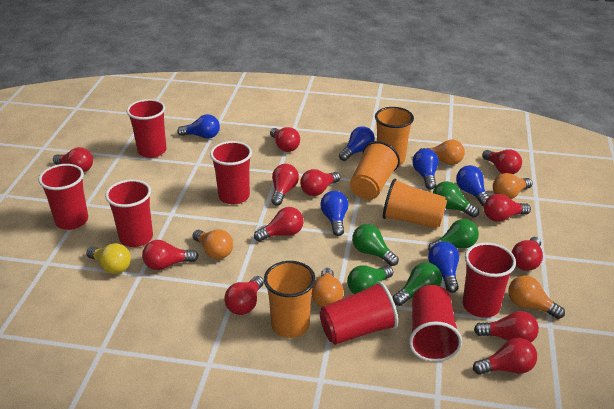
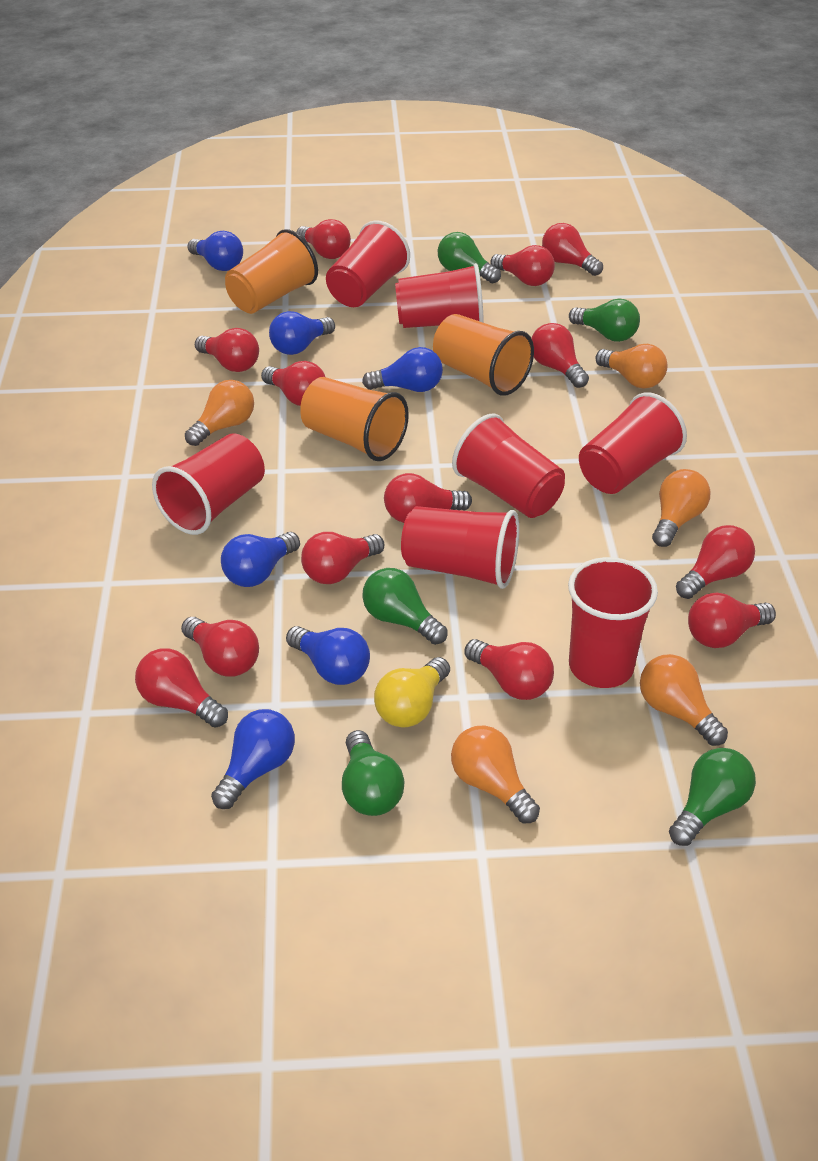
orange cup: [264,261,316,338] [350,141,400,200] [375,107,414,165] [383,178,447,229] = 4 -> [225,229,318,314] [300,377,409,461] [433,314,534,396] = 3
red light bulb: [53,147,93,172] [142,240,199,270] [224,276,264,315] [254,207,304,242] [270,127,300,152] [272,164,299,206] [300,169,340,196] [473,338,537,375] [474,311,539,342] [482,149,522,174] [484,194,531,222] [511,237,543,271] = 12 -> [135,648,228,728] [181,617,259,677] [195,328,259,372] [261,361,325,406] [296,219,351,259] [301,532,384,584] [384,473,472,523] [465,639,554,700] [490,245,555,286] [531,323,589,388] [542,223,603,276] [676,525,755,599] [688,592,776,648] = 13

